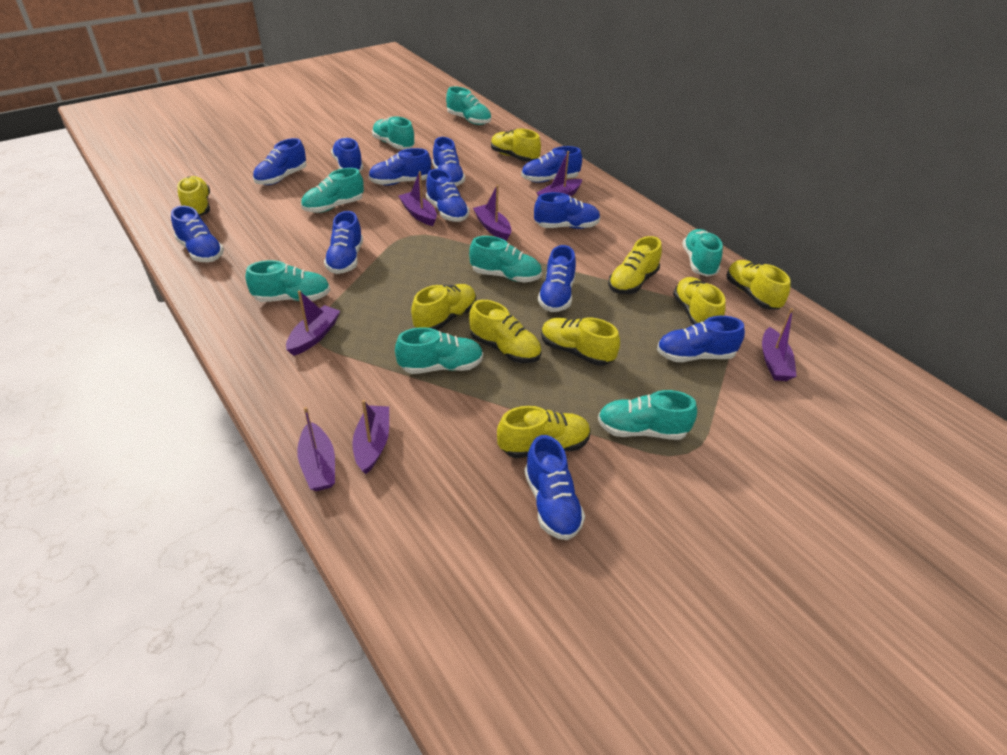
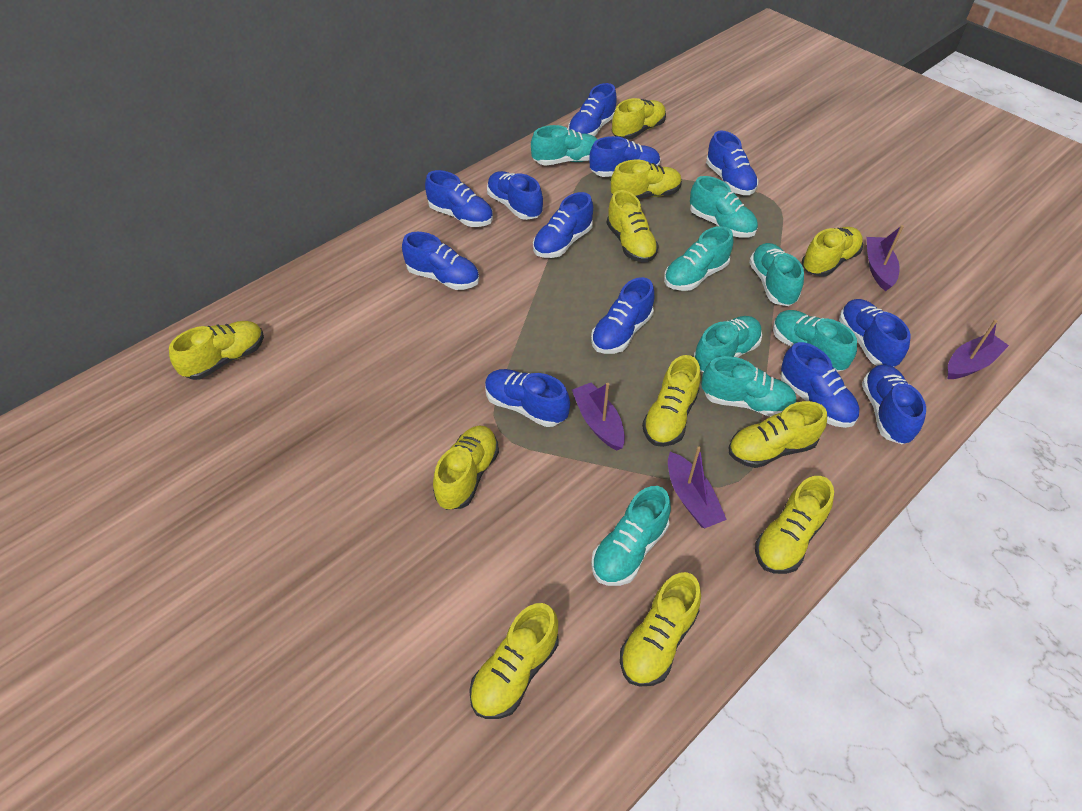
purple boat: [286,290,340,356] [297,407,335,491] [352,400,389,474] [399,171,437,226] [473,185,511,241] [537,151,582,197] [762,308,797,381] = 7 -> [572,383,625,450] [668,446,727,528] [867,225,904,291] [947,319,1009,379] = 4
yellow shoe: [177,176,210,216] [411,284,476,330] [469,300,541,363] [491,128,541,162] [497,406,591,458] [541,318,620,366] [608,236,662,294] [673,277,726,325] [727,260,790,310] = 9 -> [169,321,264,380] [433,426,499,510] [469,603,559,719] [606,190,659,262] [611,160,682,199] [612,98,666,140] [620,572,701,687] [642,355,701,447] [728,401,827,468] [755,476,834,574] [802,227,863,277] = 11

